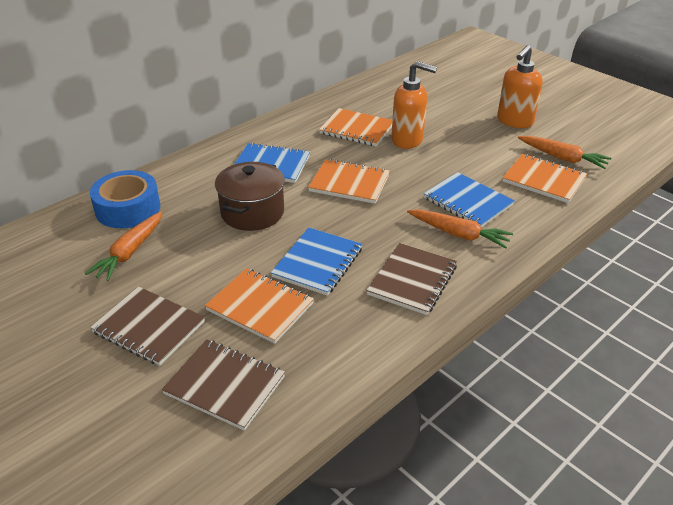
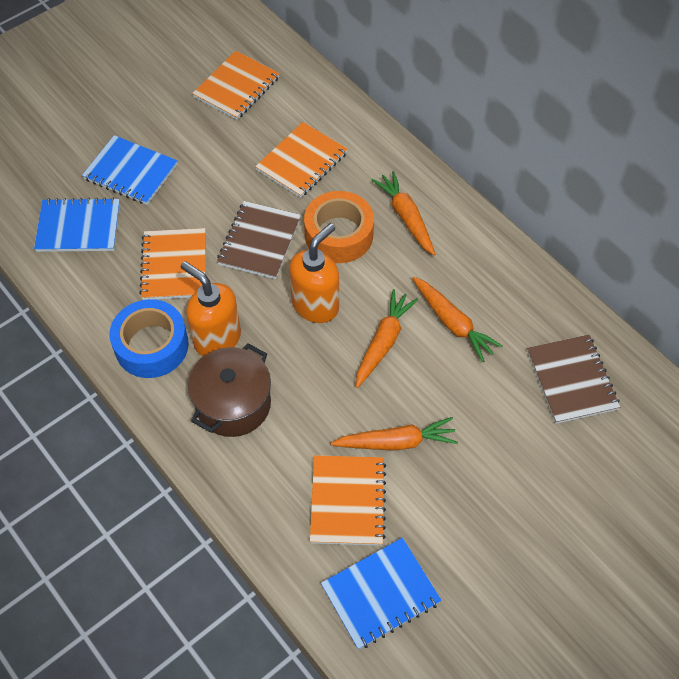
brown notebook: [90,286,205,366] [162,339,285,431] [366,243,457,315] = 3 -> [217,201,301,279] [527,334,620,424] = 2
orange carrot: [85,211,162,281] [407,209,513,249] [518,136,612,169] = 3 -> [331,417,458,450] [356,289,418,388] [372,171,435,255] [412,277,503,362] = 4
orange tape: none = 0 -> [304,191,374,263] = 1

